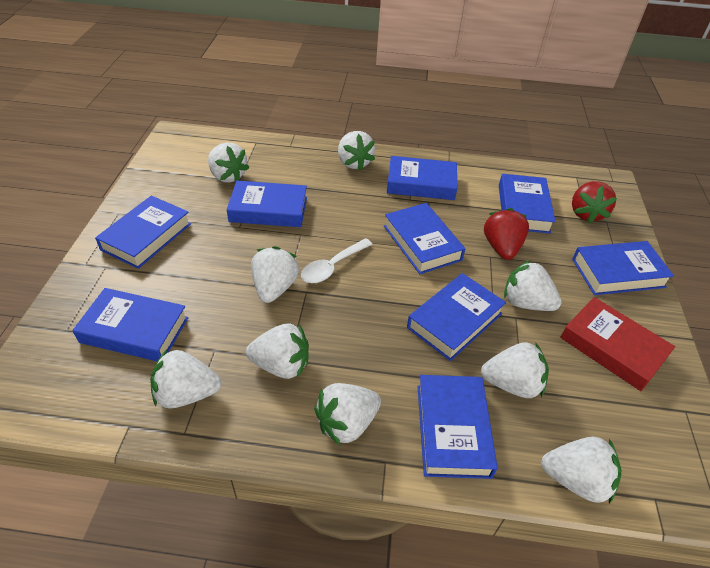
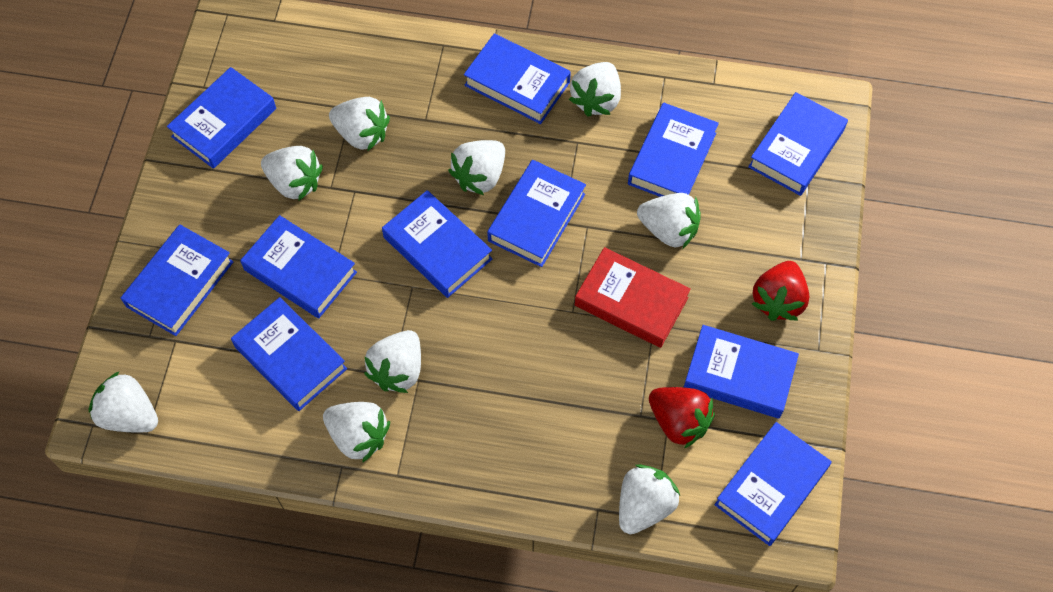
blue book: [73,288,189,361] [95,196,191,269] [227,181,307,227] [384,203,465,274] [387,156,457,200] [407,273,506,361] [418,375,498,479] [499,174,556,234] [572,241,674,295] = 9 -> [121,224,234,336] [167,67,276,169] [231,297,347,411] [240,215,357,318] [382,190,492,298] [464,34,571,124] [487,160,586,267] [628,103,719,197] [684,325,799,419] [714,422,832,546] [748,92,848,196] = 11
white spoon: [301,238,373,283] = 1 -> none = 0

